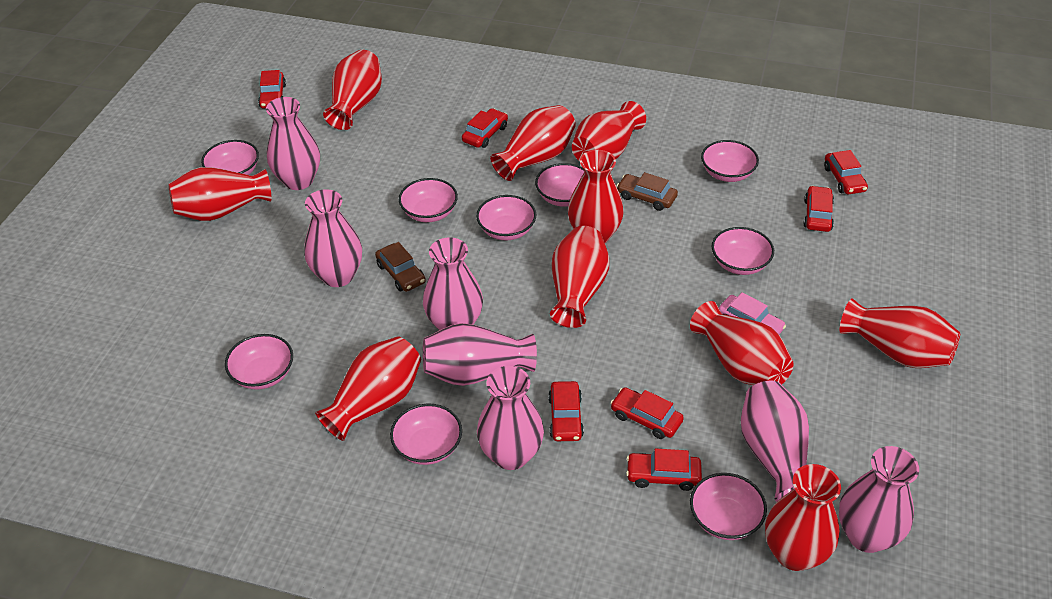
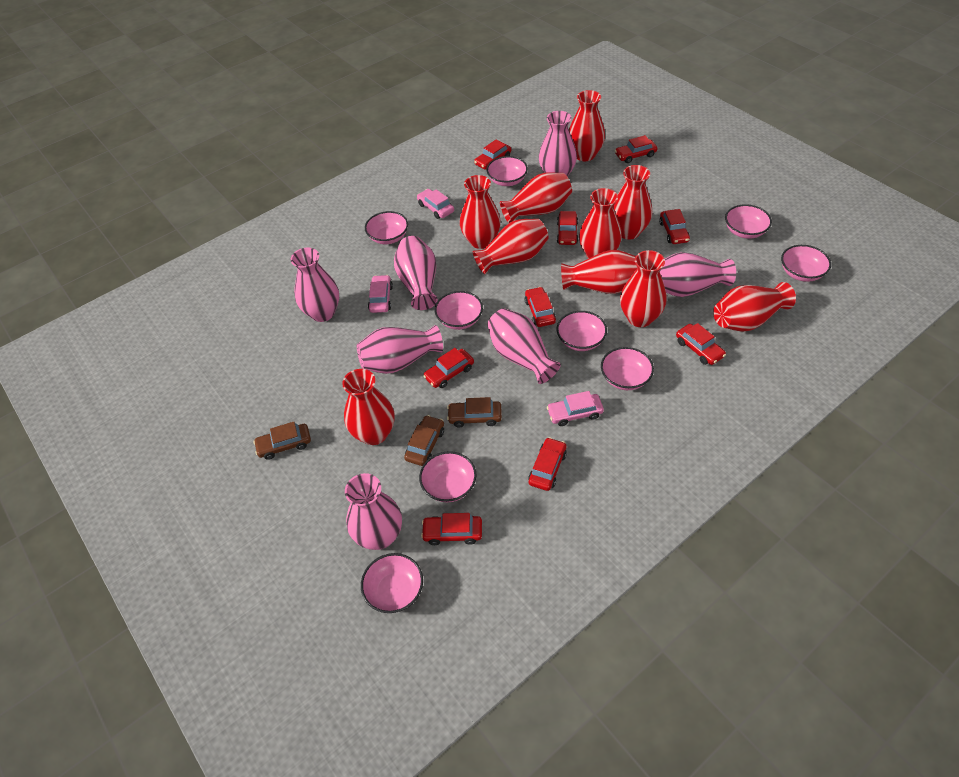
brown car: [375,242,426,292] [617,172,678,211] = 2 -> [253,422,311,460] [404,415,444,466] [447,397,502,428] = 3
pink car: [719,292,786,334] = 1 -> [368,275,393,313] [417,189,454,219] [547,391,604,426] = 3
red car: [258,70,286,109] [462,108,508,148] [548,381,584,441] [611,387,684,439] [626,448,702,491] [803,186,834,232] [824,150,868,194] = 7 -> [421,513,482,545] [423,348,474,388] [474,140,511,170] [525,287,556,327] [528,437,567,491] [557,211,578,245] [615,135,657,163] [659,209,690,244] [676,323,726,365] = 9

